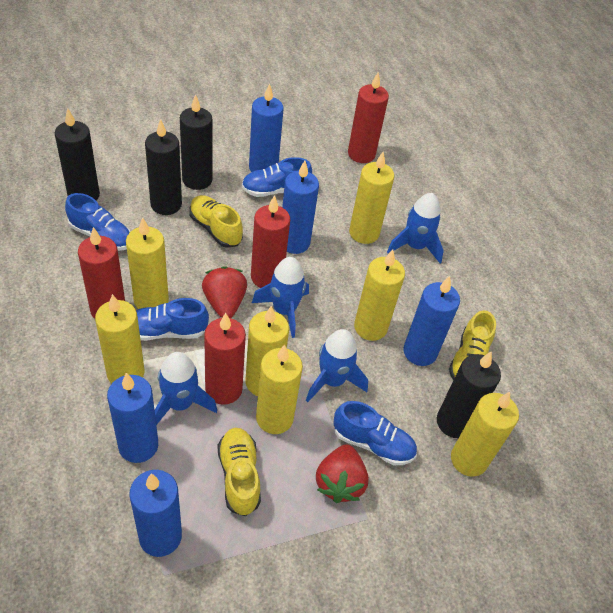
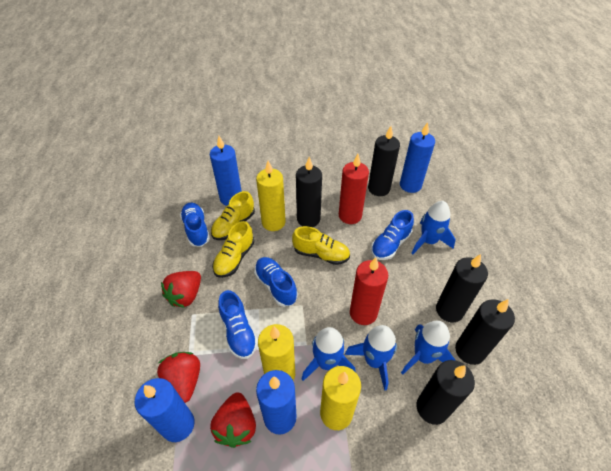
black candle: [55,108,100,201] [145,119,182,215] [180,94,213,190] [437,351,501,438] = 4 -> [296,157,322,227] [368,126,400,196] [416,360,475,425] [436,254,488,322] [455,299,515,365] = 5
blue candle: [107,373,158,463] [129,470,182,557] [249,83,284,172] [282,161,319,254] [403,276,460,366] = 5 -> [135,378,195,442] [210,136,242,206] [256,370,297,435] [400,122,435,193] = 4
red candle: [78,227,125,319] [204,313,246,405] [251,195,290,288] [348,71,389,163] = 4 -> [339,154,369,224] [350,257,388,325] = 2
red strawberry: [202,266,247,318] [316,444,369,503] = 2 -> [157,352,200,403] [161,271,201,308] [210,392,256,448] = 3
yellow candle: [95,294,144,384] [126,217,169,309] [245,306,289,396] [256,344,303,434] [349,152,394,244] [354,250,405,341] [451,392,519,477] = 7 -> [256,161,286,231] [258,324,295,381] [320,366,361,430] = 3

